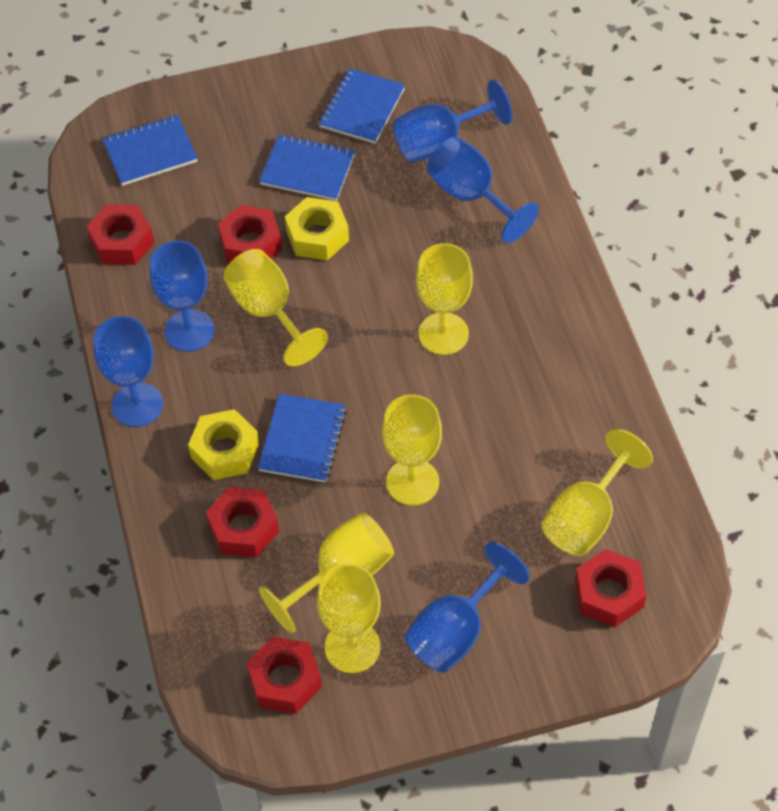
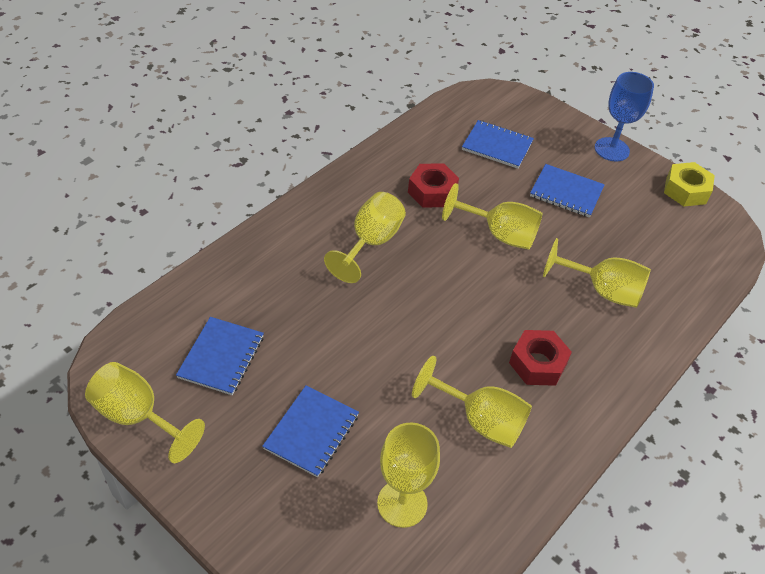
blue goblet: [93,316,163,427] [150,240,215,352] [393,79,512,163] [405,542,530,673] [427,137,539,243] = 5 -> [595,72,654,161] = 1
red nut: [87,205,154,265] [206,487,279,558] [218,205,282,263] [246,636,322,714] [575,549,647,627] = 5 -> [408,164,459,208] [509,330,572,386] = 2
yellow nut: [188,409,259,480] [285,197,349,261] = 2 -> [664,162,715,207] = 1

